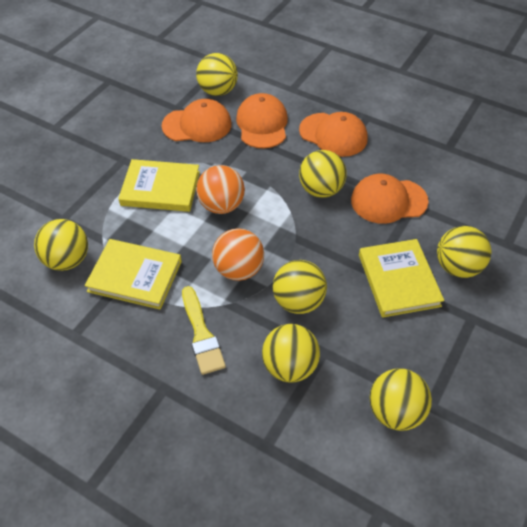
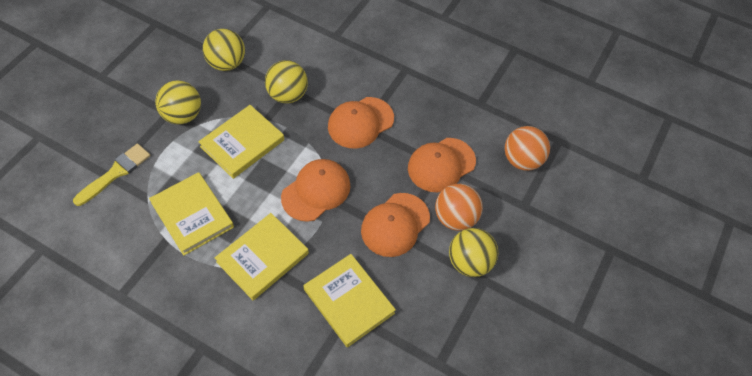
yellow ball: [34,219,88,271] [196,53,238,96] [262,324,320,383] [273,260,327,314] [299,150,346,198] [369,368,432,431] [437,226,491,278] = 7 -> [155,80,201,124] [203,29,245,71] [265,60,308,103] [449,228,498,277] = 4
yellow book: [85,239,182,310] [118,159,200,212] [359,239,444,318] = 3 -> [149,172,234,256] [198,105,284,179] [215,213,309,300] [304,254,396,347] = 4

